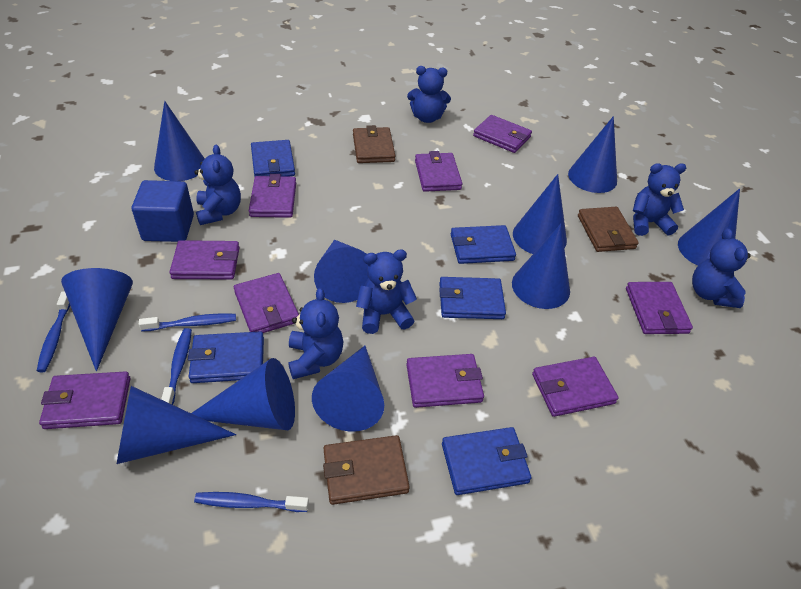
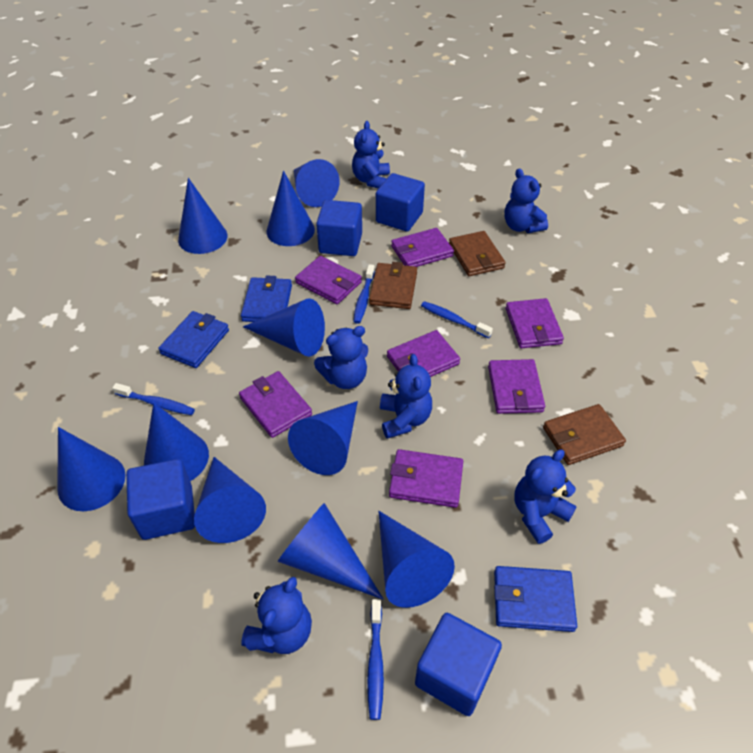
blue cube: [132,180,194,242] = 1 -> [126,459,195,540] [316,200,362,256] [376,173,425,232] [415,613,502,716] = 4
blue wallet: [188,331,264,383] [251,140,295,177] [439,277,506,319] [442,427,531,495] [451,225,516,264] = 5 -> [158,311,229,368] [241,276,292,322] [494,566,577,632] = 3
purple wallet: [39,371,131,429] [169,240,240,280] [234,273,299,333] [249,174,296,218] [406,354,484,408] [415,151,462,192] [473,115,532,153] [532,357,619,417] [626,282,693,334] = 9 -> [239,371,312,438] [295,256,362,304] [387,330,460,377] [389,449,463,508] [391,228,454,267] [488,359,545,414] [506,298,564,348] = 7

